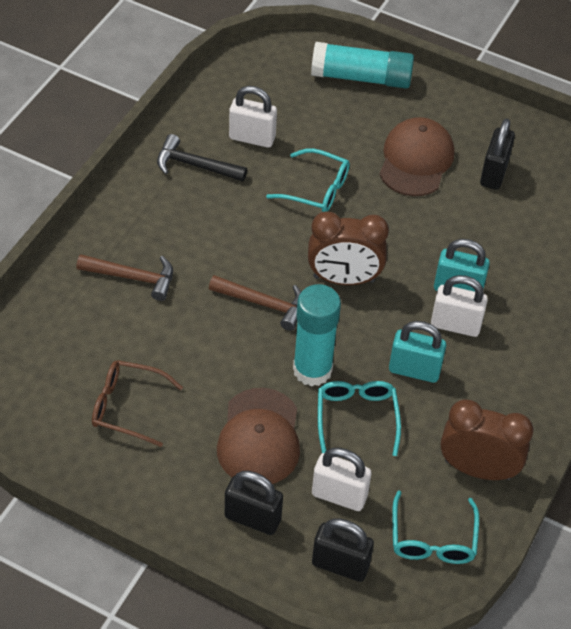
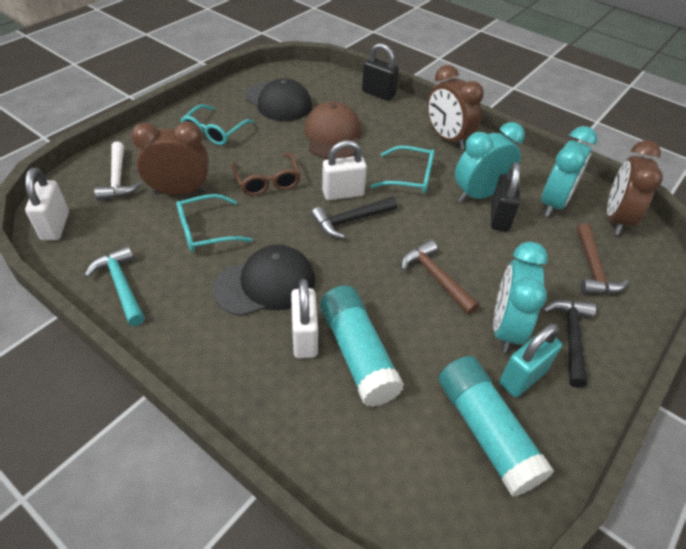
black cap: none = 0 -> [213,245,315,316] [245,78,312,121] = 2
black hammer: [157,134,247,182] = 1 -> [311,197,397,239] [543,300,596,388] = 2
black padlock: [225,471,283,535] [312,519,374,582] [480,119,515,190] = 3 -> [362,43,399,101] [491,162,520,231] = 2
brown cap: [217,388,300,484] [379,117,454,196] = 2 -> [304,102,361,159] = 1
brown clock: [308,211,389,285] [441,399,533,480] = 2 -> [131,121,209,195] [427,65,484,149] [607,140,663,235] = 3
turquoise clock: none = 0 -> [455,122,525,202] [493,242,548,353] [541,126,597,217] = 3
turquoise hammer: none = 0 -> [84,246,145,326] = 1
turquoise padlock: [389,321,446,383] [434,239,490,292] = 2 -> [499,324,562,397] = 1
white hammer: none = 0 -> [94,142,141,201] = 1

